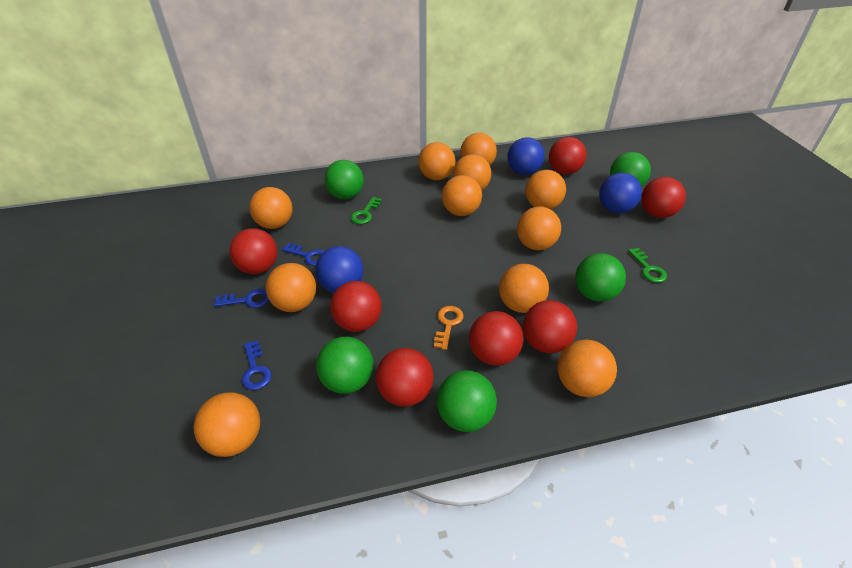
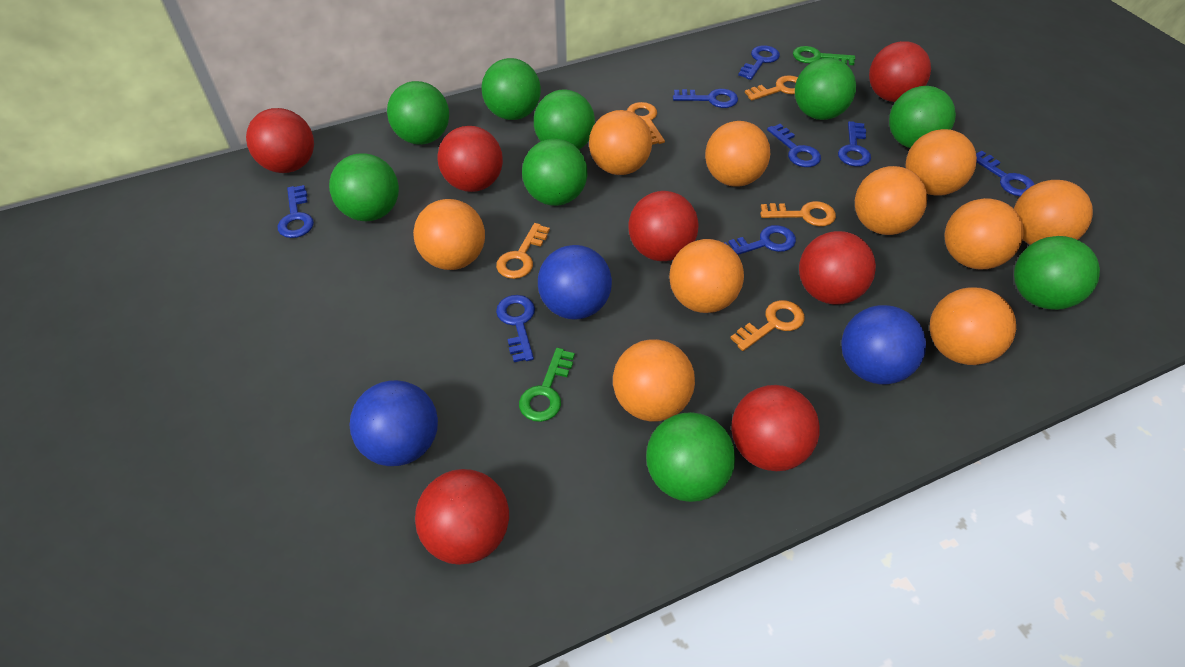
blue key: [214,289,269,308] [242,340,272,390] [282,243,324,266] = 3 -> [277,185,314,238] [496,295,535,362] [673,89,738,108] [725,225,796,255] [738,45,780,80] [767,124,821,167] [838,121,871,167] [976,151,1035,196] = 8
green ball: [316,337,373,394] [324,160,364,199] [437,370,497,432] [575,253,626,301] [610,152,651,187] = 5 -> [329,153,399,221] [387,81,449,145] [482,58,541,120] [522,139,587,206] [534,90,595,150] [646,412,735,502] [795,58,856,120] [889,86,956,148] [1014,236,1100,310] = 9
orange ball: [194,392,260,457] [249,187,293,229] [266,263,316,312] [419,142,455,180] [442,175,482,216] [453,154,491,190] [460,133,497,165] [499,264,549,313] [517,206,561,250] [525,170,566,209] [557,340,617,397] = 11 -> [413,199,485,270] [589,110,652,175] [613,339,695,421] [669,239,744,313] [705,121,770,187] [855,166,927,235] [905,129,977,196] [930,287,1016,365] [944,198,1024,269] [1014,180,1093,245] = 10
orange key: [434,306,464,350] = 1 -> [496,223,550,279] [627,102,665,145] [730,300,805,351] [745,75,798,101] [760,201,836,226] = 5

